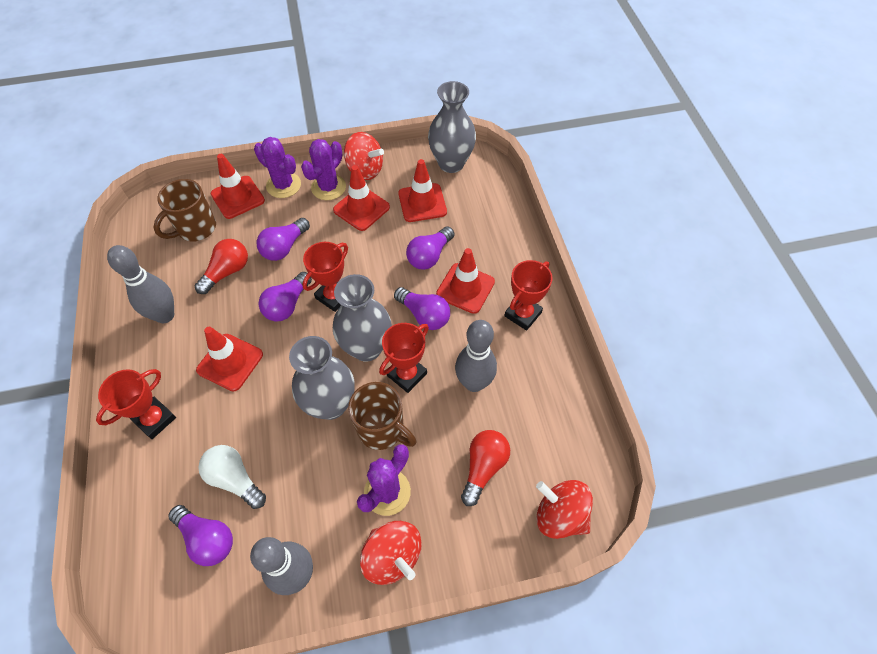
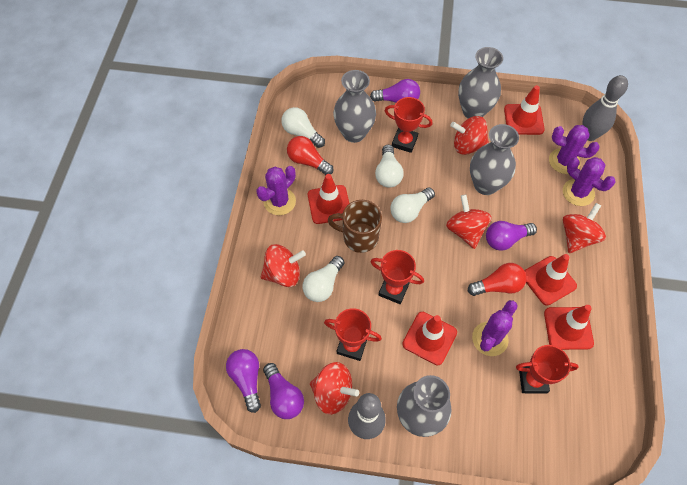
brown mug: [153,179,216,242] [348,382,417,450] = 2 -> [327,200,382,253] = 1
grey bowling pin: [107,245,174,323] [250,537,313,595] [455,320,497,392] = 3 -> [348,393,386,439] [582,75,628,141] = 2
grey vase: [289,336,355,420] [333,274,392,362] [428,81,476,173] = 3 -> [333,70,376,143] [397,375,452,437] [458,47,503,119] [470,124,519,195] = 4
purple cactus: [254,137,301,198] [301,139,346,200] [357,444,411,516] = 3 -> [256,166,296,215] [472,300,518,356] [549,125,600,174] [563,157,615,206] = 4
purple light bulb: [168,505,233,566] [256,218,310,261] [259,272,312,321] [394,287,450,330] [406,226,454,270] = 5 -> [226,349,261,413] [263,363,304,419] [370,79,420,103] [486,221,537,251] = 4
red spinning top: [344,132,384,180] [360,521,422,585] [536,480,593,539] = 3 -> [261,244,306,287] [310,362,359,415] [446,194,492,249] [450,116,489,155] [563,203,606,253] = 5
white light bulb: [198,445,266,509] = 1 -> [281,107,325,148] [303,256,344,302] [375,145,404,188] [390,187,435,223] = 4

